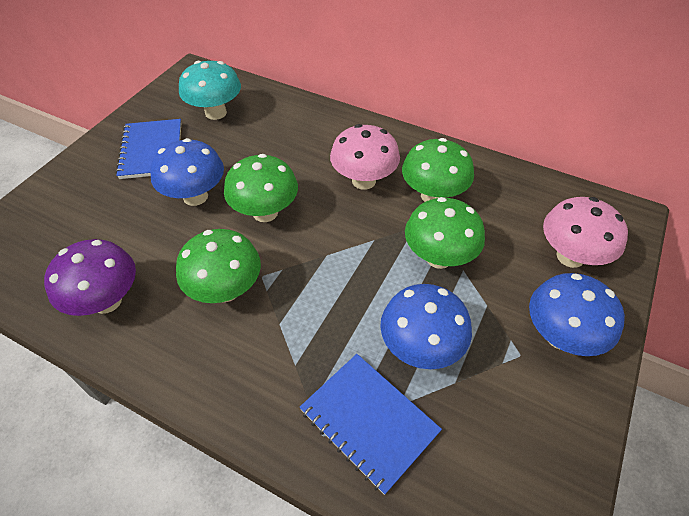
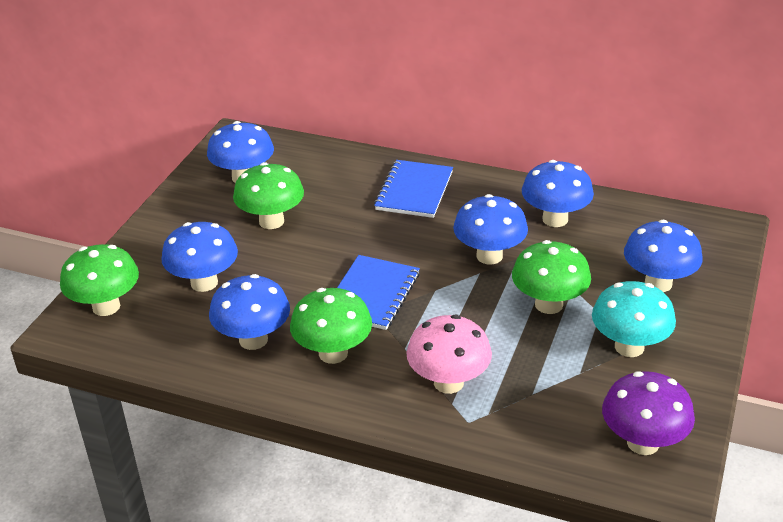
blue mushroom: [150,138,224,206] [380,284,472,369] [529,273,625,356] = 3 -> [161,222,238,292] [207,121,274,183] [209,274,290,350] [453,194,528,265] [522,160,594,227] [624,220,703,292] = 6
pink mushroom: [330,124,400,190] [543,197,628,268] = 2 -> [406,315,492,394] = 1

